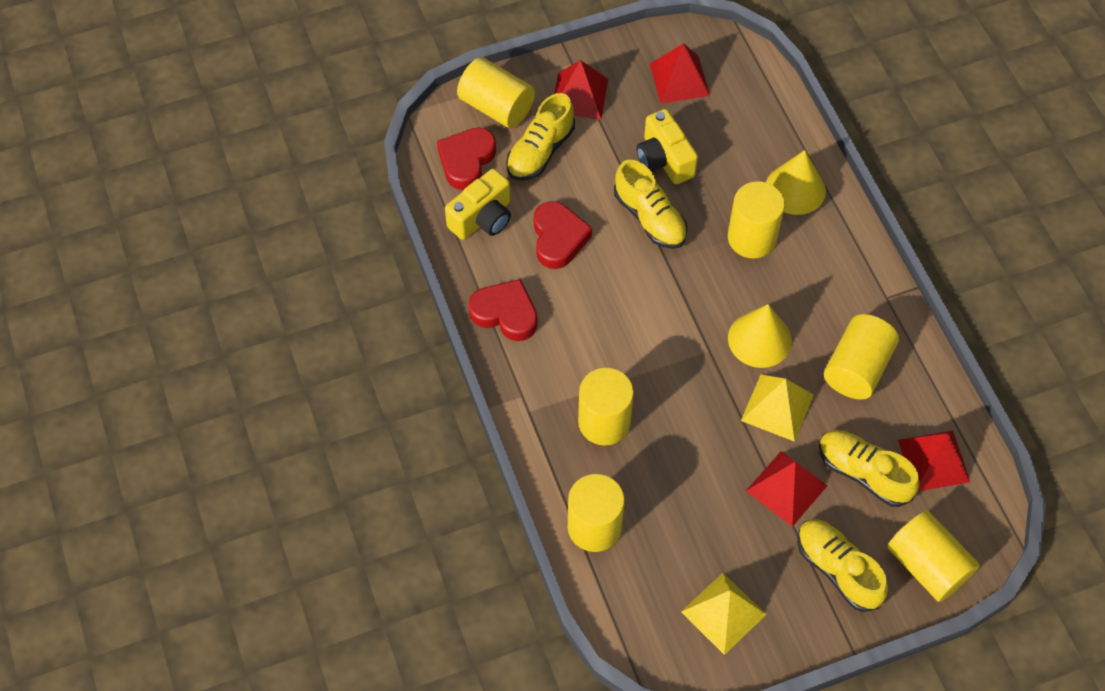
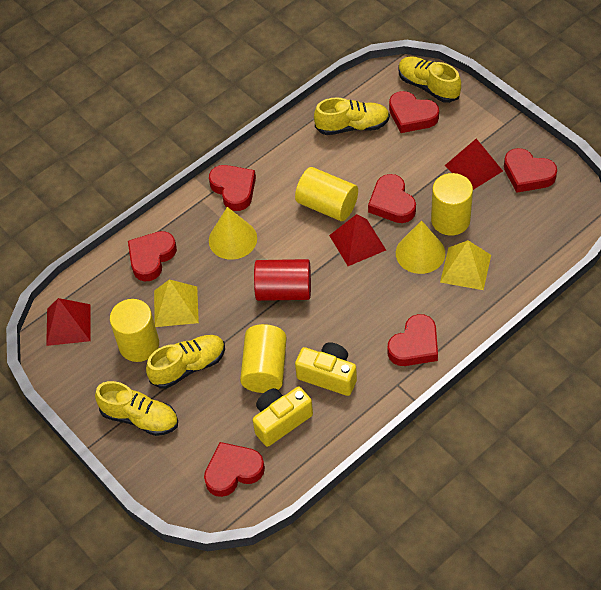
red cylinder: none = 0 -> [254,259,311,301] = 1
red heart: [437,128,496,190] [468,279,538,341] [534,201,592,269] = 3 -> [128,231,177,281] [204,442,265,497] [209,165,256,211] [368,174,416,223] [388,314,438,366] [389,91,439,133] [504,148,557,193] = 7
red pyramid: [554,60,608,120] [650,43,710,104] [746,451,827,527] [898,430,970,491] = 4 -> [46,298,90,346] [329,214,386,266] [445,139,503,190] = 3
yellow cylinder: [457,57,535,128] [568,474,625,552] [578,368,634,446] [728,181,785,259] [824,314,899,400] [888,511,980,602] = 6 -> [110,299,159,362] [240,324,287,393] [295,167,358,221] [431,173,473,236] = 4

